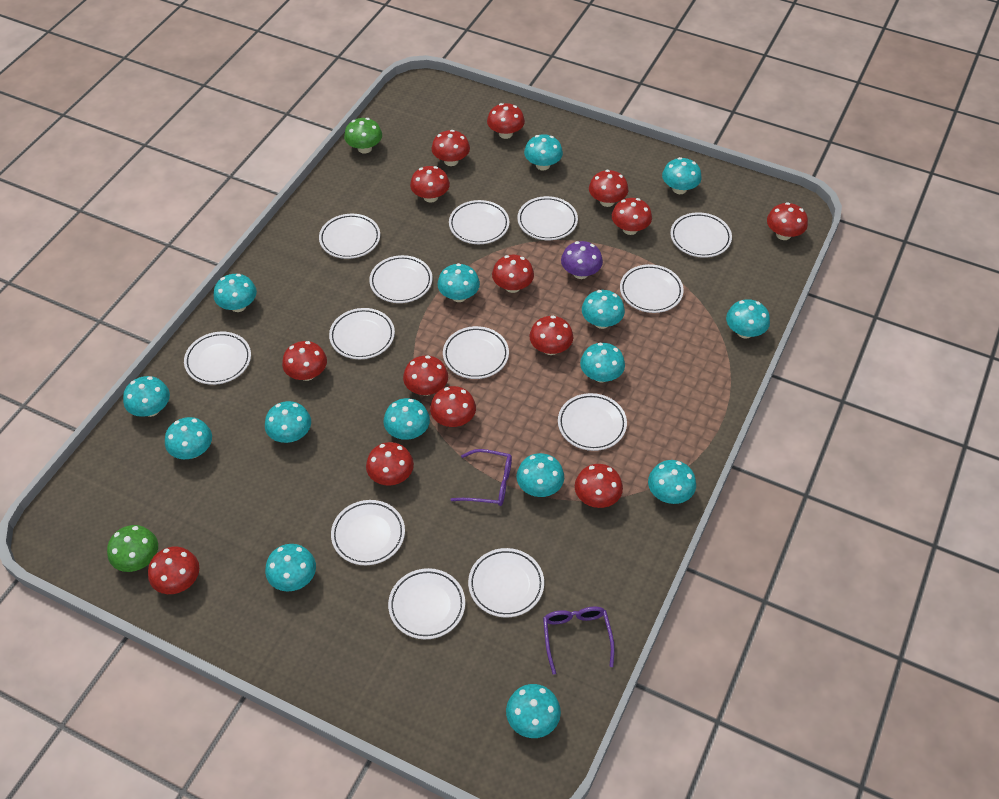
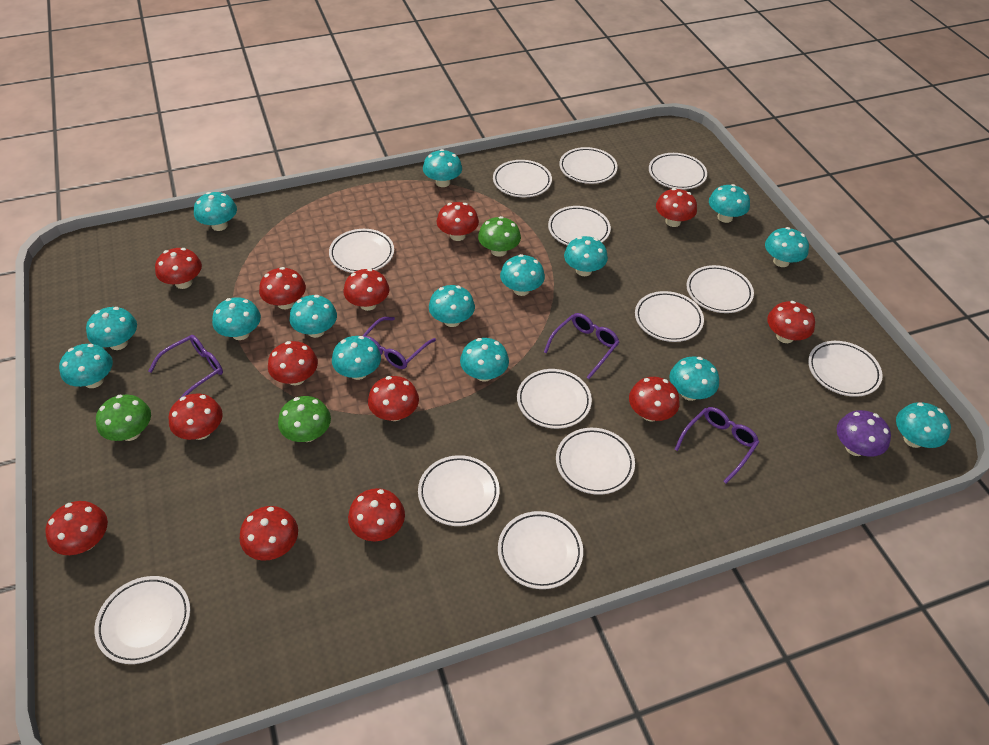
green mushroom: [107,525,158,572] [344,118,382,154] = 2 -> [96,395,151,441] [278,396,331,442] [478,216,521,257] = 3
purple glasses: [450,449,512,506] [543,607,615,675] = 2 -> [149,335,223,401] [362,317,436,369] [544,313,619,379] [674,407,759,484] = 4
red mushroom: [148,546,199,594] [282,341,327,381] [366,442,414,486] [403,355,448,396] [410,166,450,203] [430,386,476,427] [431,130,470,166] [487,103,525,139] [492,255,534,293] [529,316,573,355] [575,464,623,508] [589,170,628,207] [612,198,652,235] [767,202,808,240] = 14 -> [45,501,108,555] [155,248,202,289] [169,394,223,440] [239,506,298,561] [259,267,306,309] [268,341,318,385] [343,269,389,311] [348,488,405,541] [368,376,419,421] [437,202,479,241] [629,377,680,422] [656,188,697,227] [767,301,815,343] = 13

